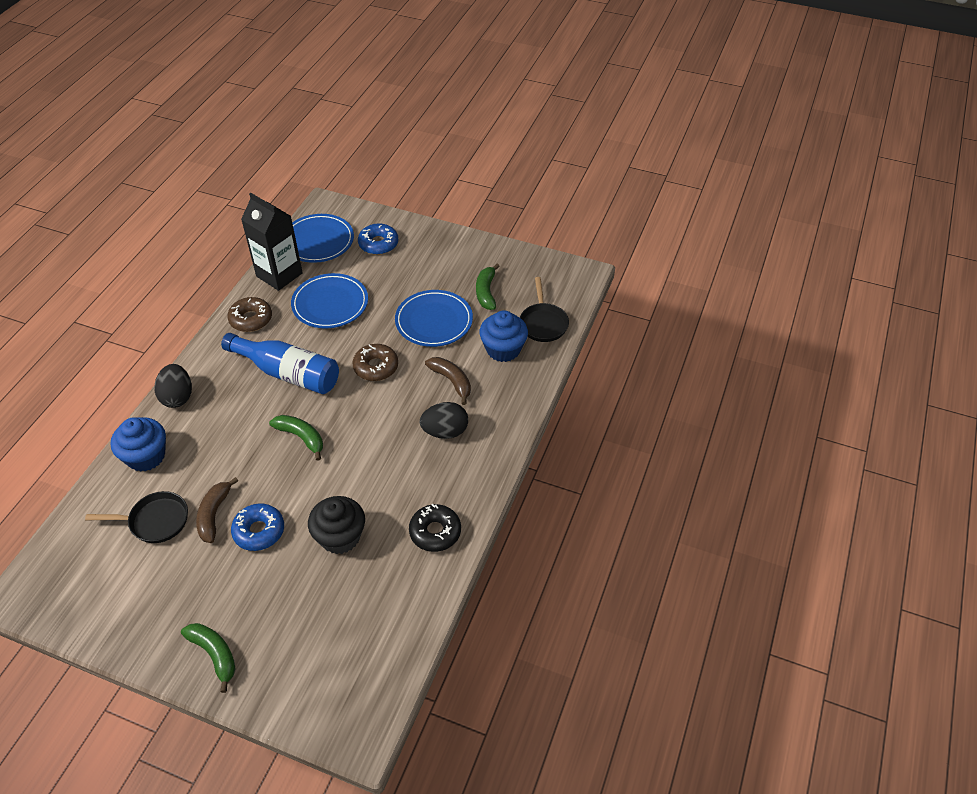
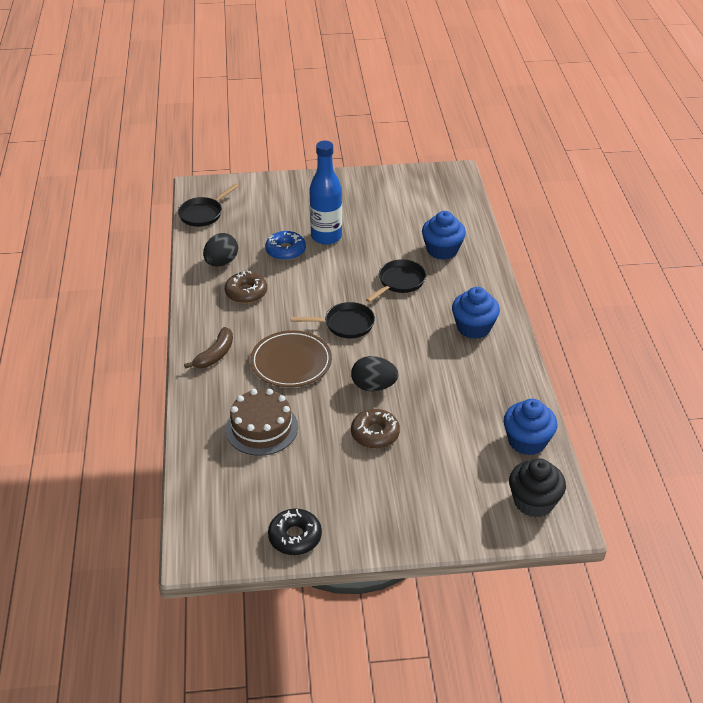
black carton: [241,193,303,291] = 1 -> none = 0
black pan: [85,491,188,543] [520,277,569,342] = 2 -> [178,184,239,227] [291,302,375,338] [366,259,426,303] = 3
blue cupcake: [111,417,166,472] [479,310,528,362] = 2 -> [422,211,466,260] [452,287,500,339] [504,399,557,455] = 3
blue donut: [231,503,284,551] [358,223,399,255] = 2 -> [265,231,306,261] = 1
blue plate: [291,273,368,328] [292,214,354,263] [395,290,473,347] = 3 -> none = 0
brown banana: [196,477,238,543] [425,357,471,405] = 2 -> [184,327,233,369] = 1
brown cake: none = 0 -> [225,389,298,456] = 1
brown plate: none = 0 -> [250,330,332,387] = 1
green banana: [181,623,236,693] [269,415,323,461] [476,264,500,310] = 3 -> none = 0

